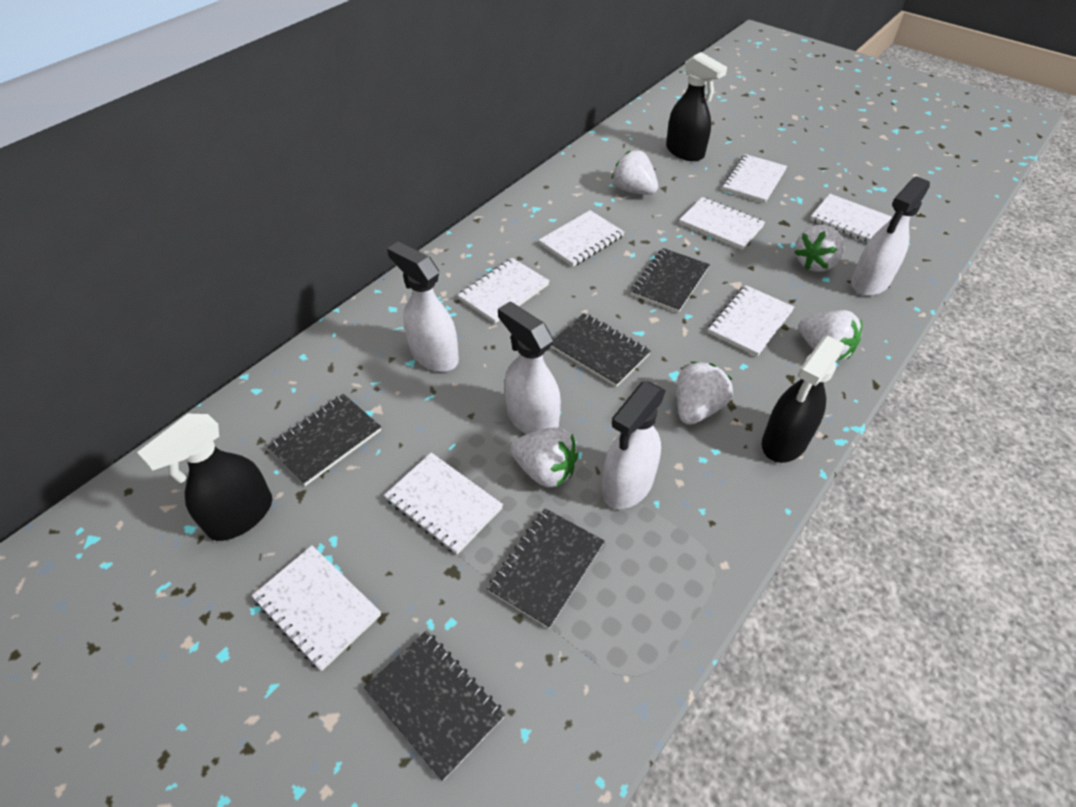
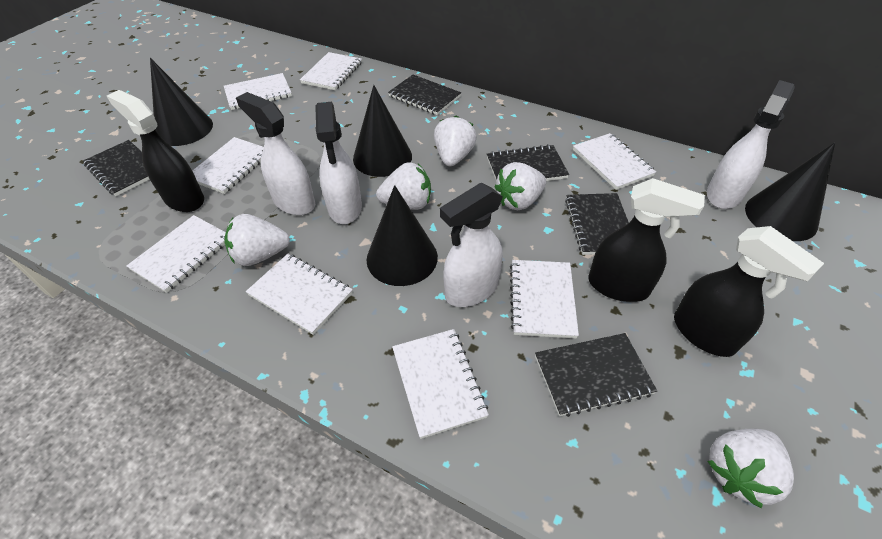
black cone: none = 0 -> [150,58,213,146] [353,85,412,177] [367,185,438,286] [745,143,835,241] = 4

